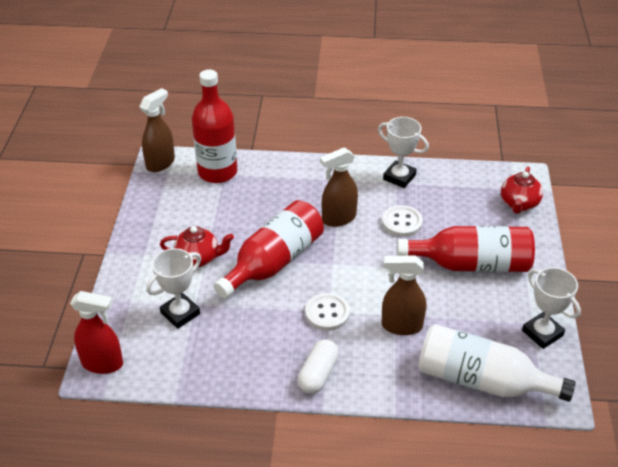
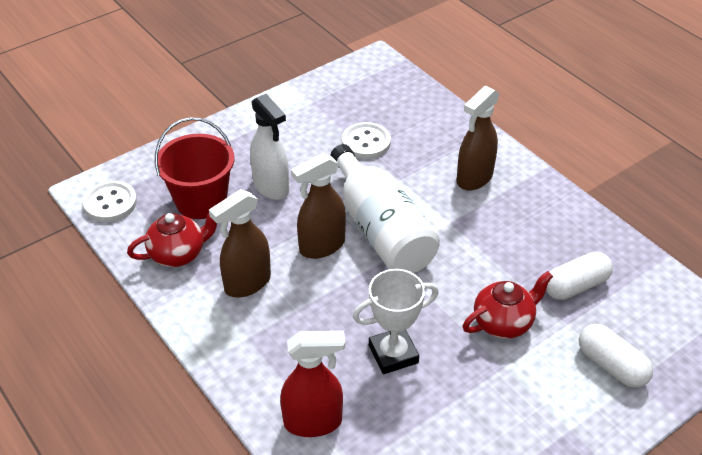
red bottle: [192,69,237,183] [214,200,324,298] [397,226,535,272] = 3 -> none = 0
red bucket: none = 0 -> [155,117,234,219] = 1
white capsule: [297,339,339,394] = 1 -> [546,252,613,300] [579,324,653,388] = 2
white spray bottle: none = 0 -> [250,94,289,200] = 1
white trophy: [146,248,201,329] [378,117,429,188] [522,267,581,349] = 3 -> [353,269,439,374] = 1

